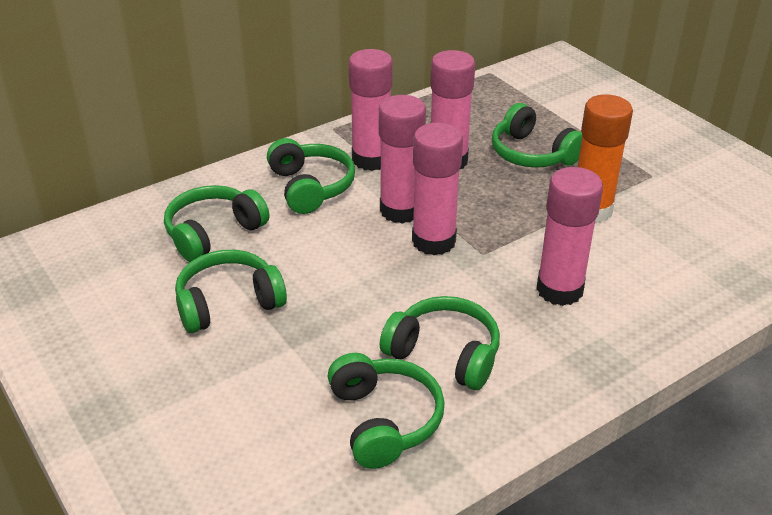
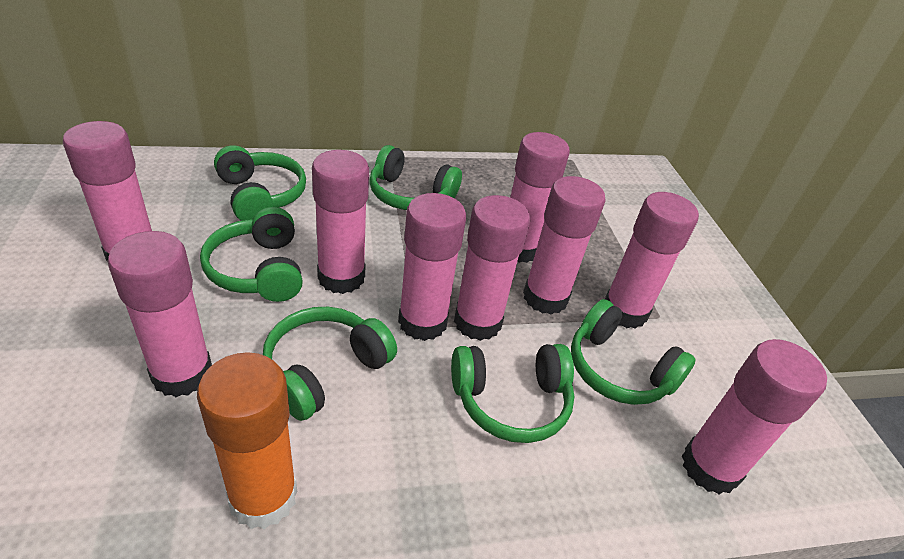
pink glue stick: [349,49,393,171] [379,95,426,224] [412,123,463,255] [430,50,475,170] [536,167,603,306] = 5 -> [63,121,152,262] [108,231,212,397] [312,150,369,294] [398,193,466,341] [454,195,530,341] [510,132,570,263] [523,176,606,315] [605,192,699,329] [682,339,827,495] = 9

